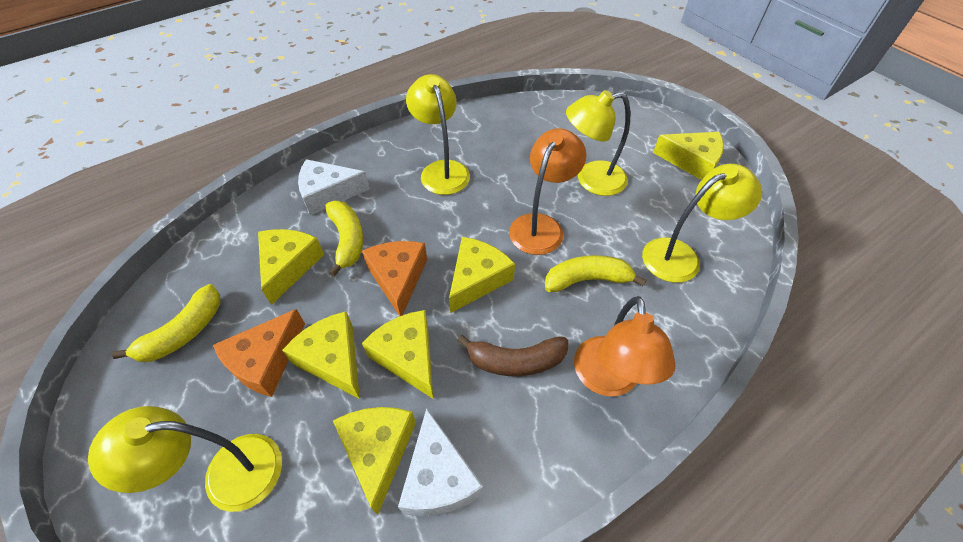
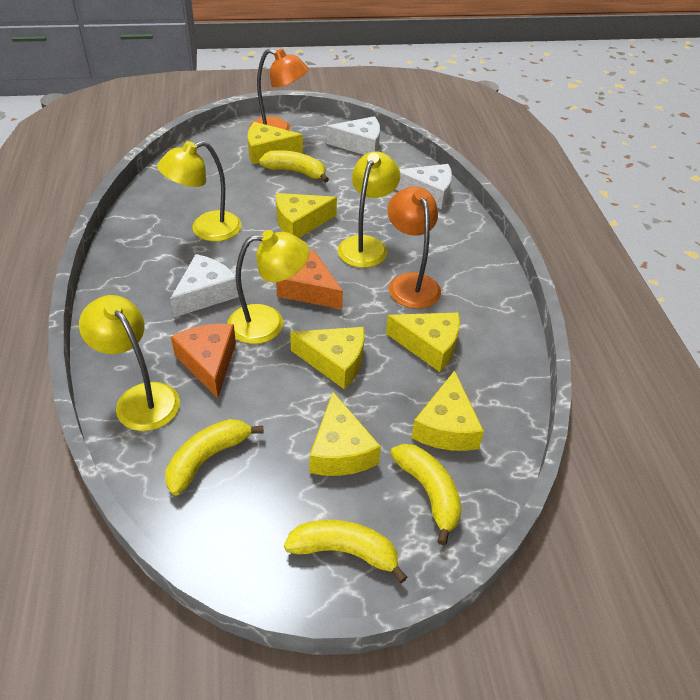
brown banana: [457,335,568,376] = 1 -> none = 0
white cheese: [298,159,370,215] [398,408,483,516] = 2 -> [170,254,239,317] [326,116,380,155] [395,164,452,209] = 3
yellow banana: [112,284,220,362] [325,201,363,277] [545,255,646,292] = 3 -> [165,419,264,495] [259,150,329,183] [284,520,407,583] [390,444,462,545] = 4

